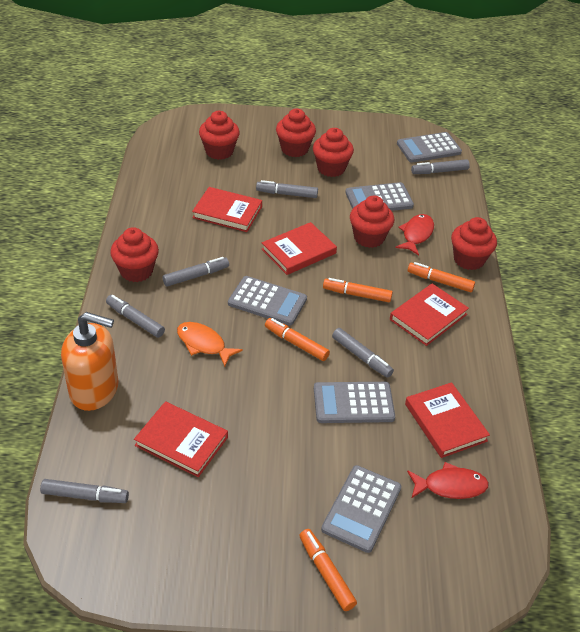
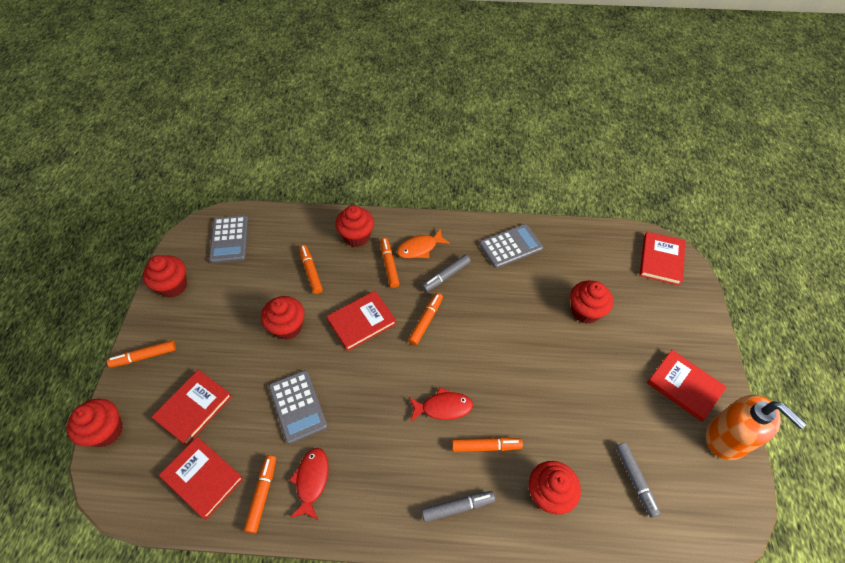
grey calculator: [228,276,307,326] [314,382,395,423] [321,465,401,553] [345,182,414,211] [397,132,462,163] = 5 -> [209,215,248,263] [269,370,327,444] [479,224,543,268] = 3
grey marker: [40,479,129,503] [106,295,165,338] [163,257,229,287] [256,180,318,198] [332,328,394,378] [411,159,470,174] = 6 -> [421,491,495,522] [422,255,471,292] [616,443,661,518] = 3
orange marker: [265,318,330,361] [299,529,357,611] [323,278,393,302] [408,262,475,292] = 4 -> [107,340,176,368] [244,455,276,534] [299,245,323,294] [380,238,400,288] [408,293,443,346] [452,437,523,452] = 6

